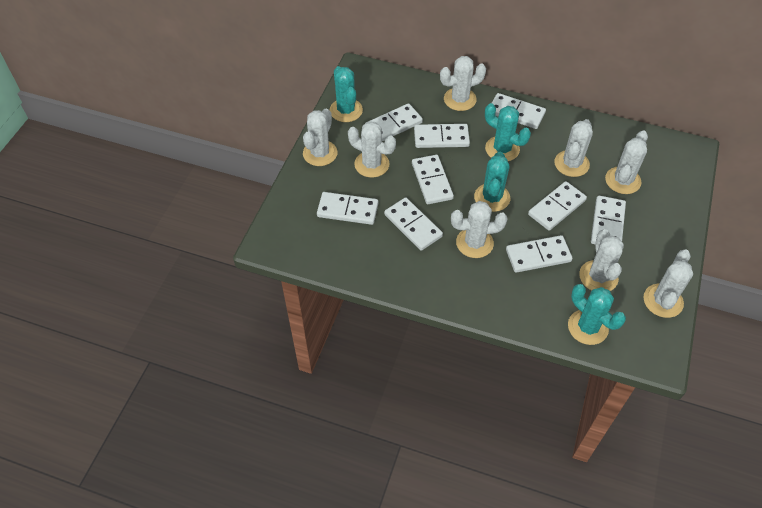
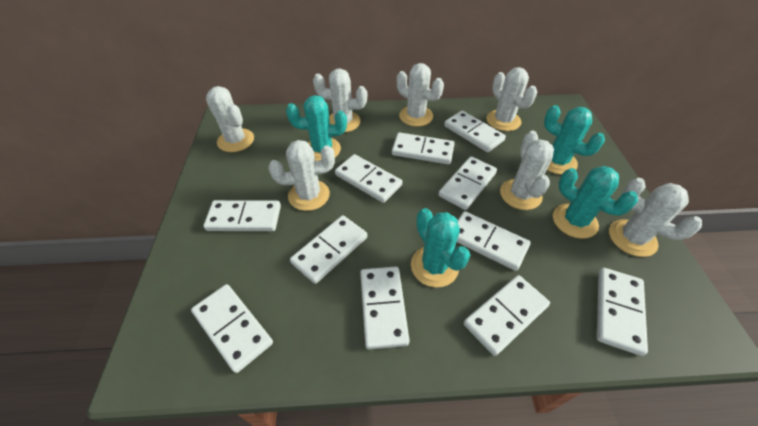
white cactus: [303,109,337,166] [348,121,396,178] [440,56,486,111] [451,201,507,258] [554,119,593,177] [579,229,624,291] [605,131,648,194] [643,249,693,318] = 8 -> [206,86,254,152] [269,140,335,211] [313,68,367,133] [397,63,444,127] [486,67,537,131] [500,131,554,210] [609,178,702,257] = 7
white domino: [317,192,378,225] [365,103,423,141] [384,197,443,251] [412,155,454,204] [414,124,470,148] [492,93,546,129] [506,235,572,273] [528,181,587,231] [591,196,626,244] = 9 -> [191,284,273,373] [203,200,281,231] [290,215,367,284] [335,154,402,203] [360,267,410,349] [392,132,455,165] [438,156,497,210] [444,111,506,152] [457,211,531,271] [464,275,550,356] [597,268,648,356] = 11

